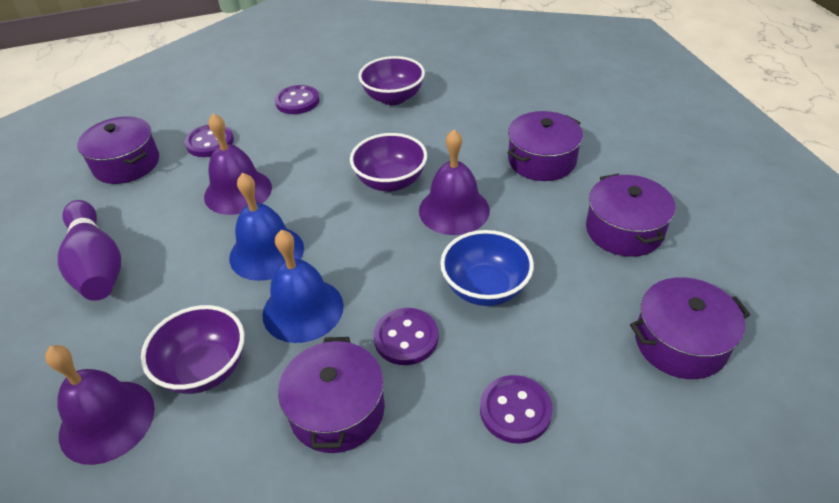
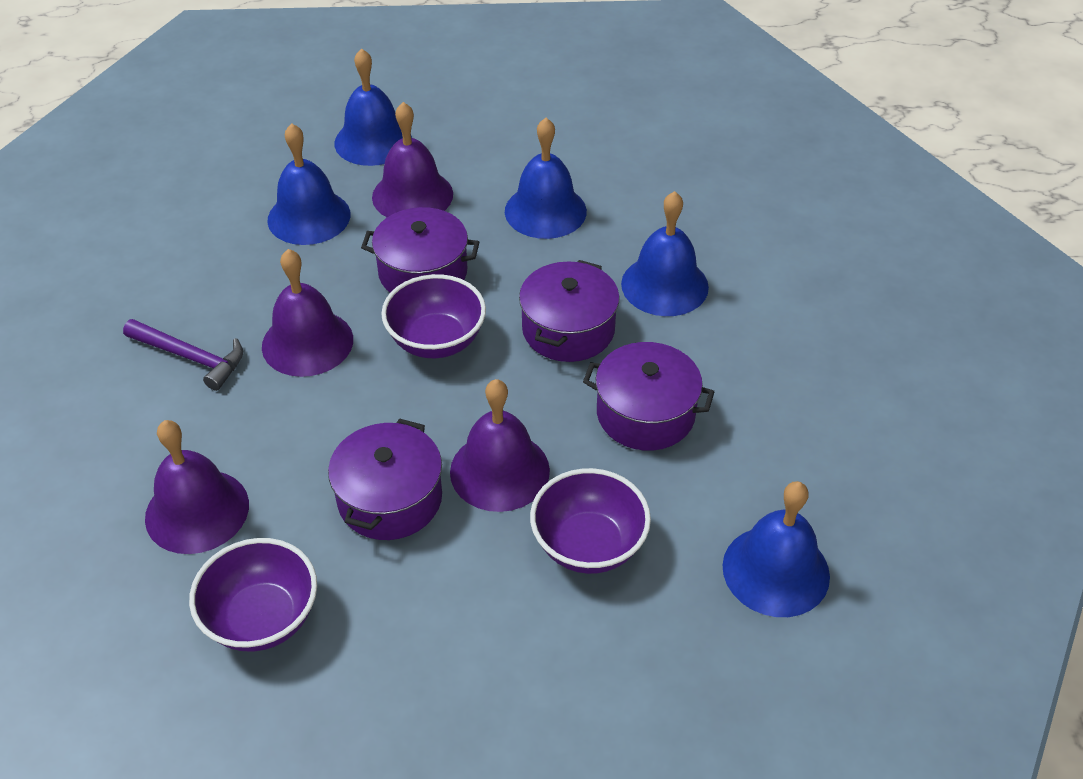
blue bell: [229,173,304,281] [262,230,344,343] = 2 -> [267,123,350,245] [334,48,412,166] [505,118,587,239] [621,191,709,316] [723,481,830,617] = 5
blue bowl: [440,230,534,306] = 1 -> none = 0
purple bell: [45,345,155,465] [204,113,272,215] [419,129,490,235] = 3 -> [145,420,249,554] [262,249,353,377] [372,102,453,217] [450,379,550,512] = 4
purple bowling pin: [58,200,121,301] = 1 -> none = 0
purple button: [185,125,234,157] [275,85,319,114] [373,308,439,365] [480,375,553,444] = 4 -> none = 0
purple hammer: none = 0 -> [123,319,243,391] = 1
purple pot: [77,116,159,184] [278,337,385,453] [507,111,583,181] [586,174,675,257] [630,277,750,379] = 5 -> [328,419,442,540] [361,207,479,292] [519,260,620,362] [583,342,715,451] = 4

